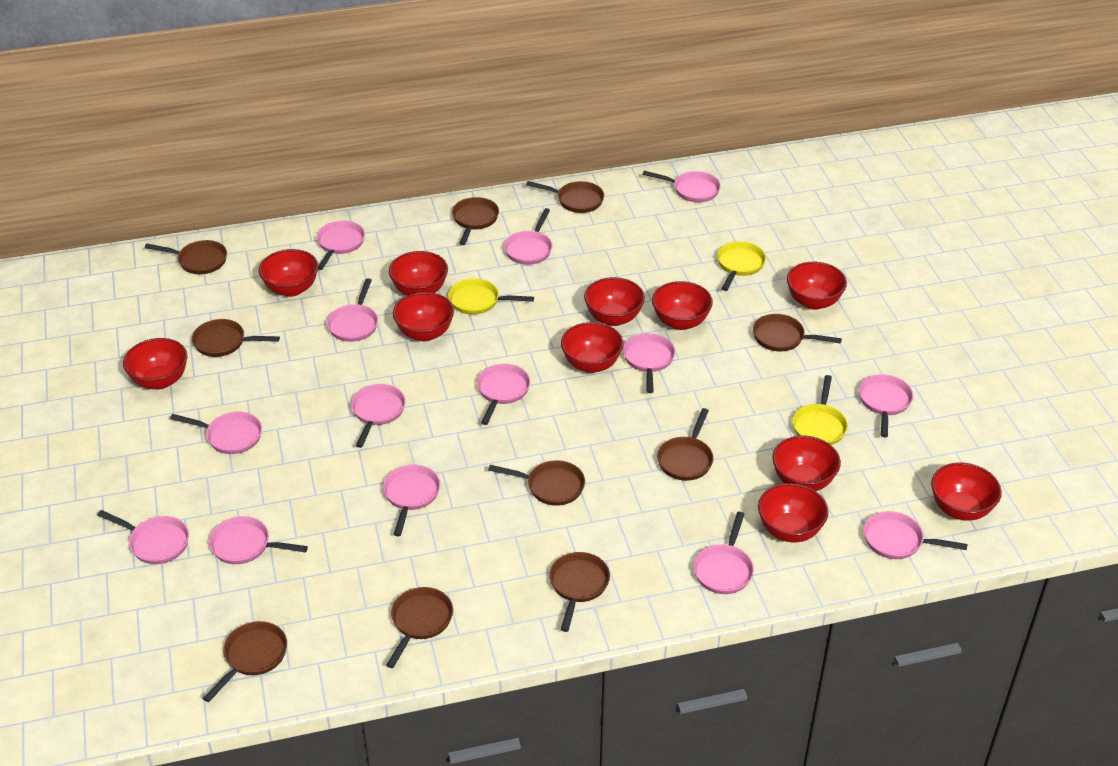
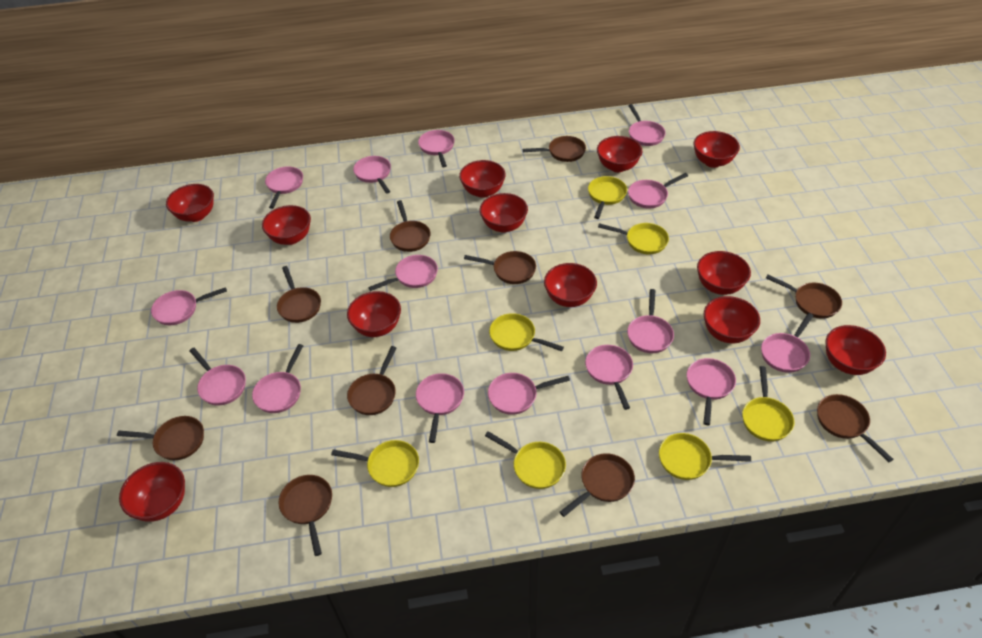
pink pan: [98,510,189,564] [170,412,262,454] [209,516,308,564] [317,221,365,270] [327,278,378,342] [351,384,406,448] [383,465,440,536] [477,364,530,425] [504,208,552,265] [623,333,675,393] [643,171,721,202] [693,512,754,594] [859,374,913,437] [864,511,968,559] = 14 -> [151,287,227,325] [189,348,246,405] [252,344,303,413] [265,166,303,209] [353,156,391,194] [368,255,438,291] [416,373,464,443] [418,130,455,167] [488,373,570,415] [585,345,633,410] [627,289,674,353] [628,104,666,146] [628,173,688,208] [687,358,736,425] [761,313,813,373] = 15
red bowl: [123,338,187,389] [259,249,318,297] [389,251,448,296] [393,292,454,341] [561,322,623,373] [584,277,645,326] [652,281,713,330] [758,483,829,542] [772,436,841,491] [787,262,847,310] [931,462,1002,521] = 11 -> [119,462,185,522] [166,184,214,222] [262,205,311,245] [347,291,401,337] [459,160,506,198] [480,193,528,233] [544,263,597,307] [597,136,642,172] [694,131,740,168] [697,251,751,295] [704,296,760,343] [825,325,886,375] = 12
yellow pan: [448,278,534,315] [717,241,766,291] [793,375,848,445] = 3 -> [331,440,419,487] [485,431,566,489] [489,313,564,351] [588,176,627,219] [598,223,669,254] [659,433,751,480] [742,366,795,441] = 7

